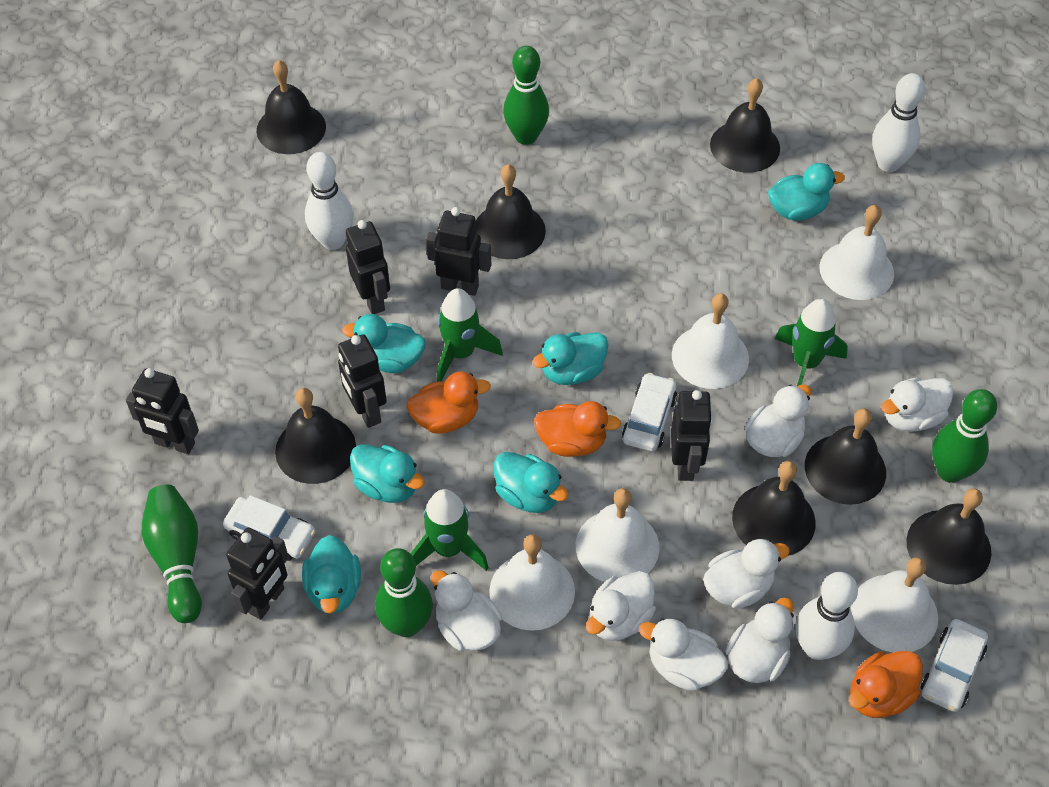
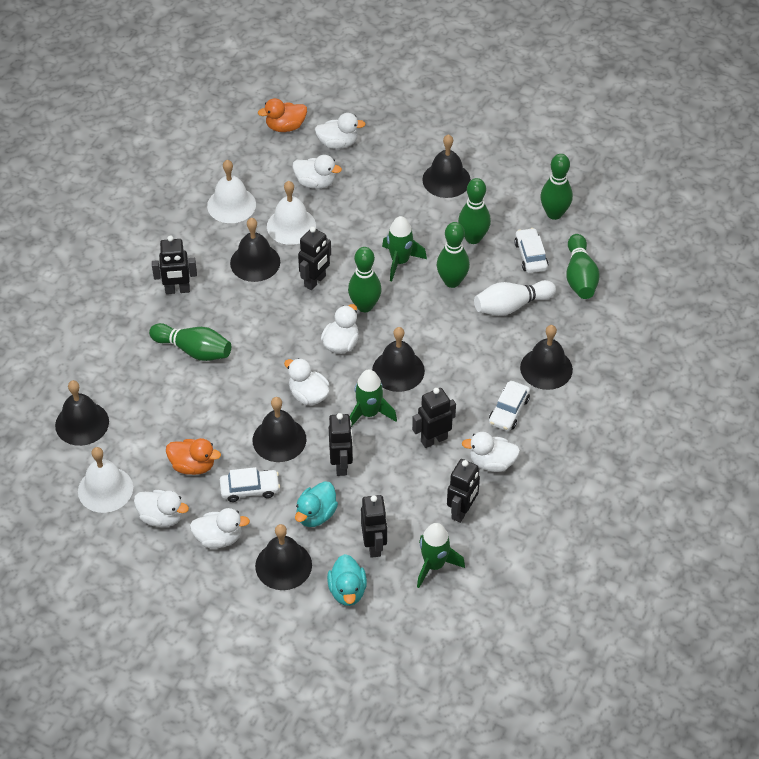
green bowling pin: [142,485,202,623] [375,548,433,637] [503,46,549,145] [932,389,997,483] = 4 -> [149,323,231,361] [348,247,382,312] [437,222,470,288] [458,178,491,244] [540,154,573,220] [566,234,600,299] = 6
orange duck: [406,371,491,434] [534,401,621,457] [849,651,923,718] = 3 -> [166,438,221,475] [258,98,307,132] = 2
turquoise duck: [302,535,361,614] [342,314,426,373] [350,444,425,503] [494,452,568,513] [532,332,608,385] [768,163,845,221] = 6 -> [295,481,338,527] [327,554,367,606] = 2
white bell: [489,534,575,631] [576,488,660,582] [672,293,749,389] [819,205,894,300] [851,557,938,653] = 5 -> [78,447,133,513] [207,160,256,223] [267,181,316,245] = 3
white bowling pin: [305,152,354,250] [795,572,858,660] [872,73,925,172] = 3 -> [474,280,556,316] = 1

